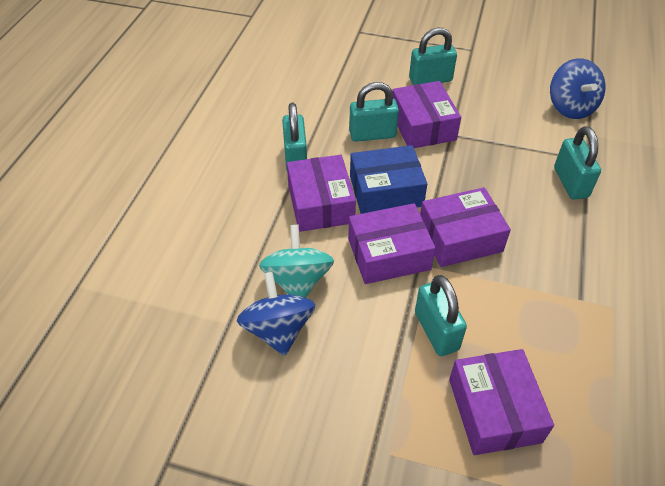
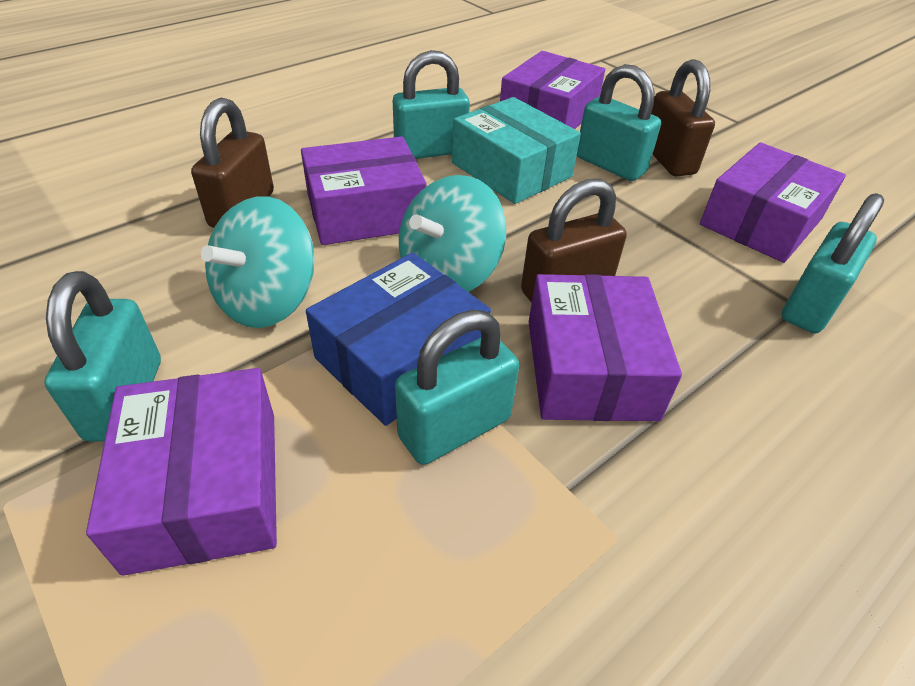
blue spinning top: [237,272,315,356] [550,58,606,119] = 2 -> none = 0
brown padlock: none = 0 -> [191,98,274,228] [521,179,627,303] [651,59,715,177] = 3
turquoise box: none = 0 -> [452,97,581,204] = 1
turquoise spinning top: [259,225,334,298] = 1 -> [201,196,315,328] [399,175,506,292] = 2

